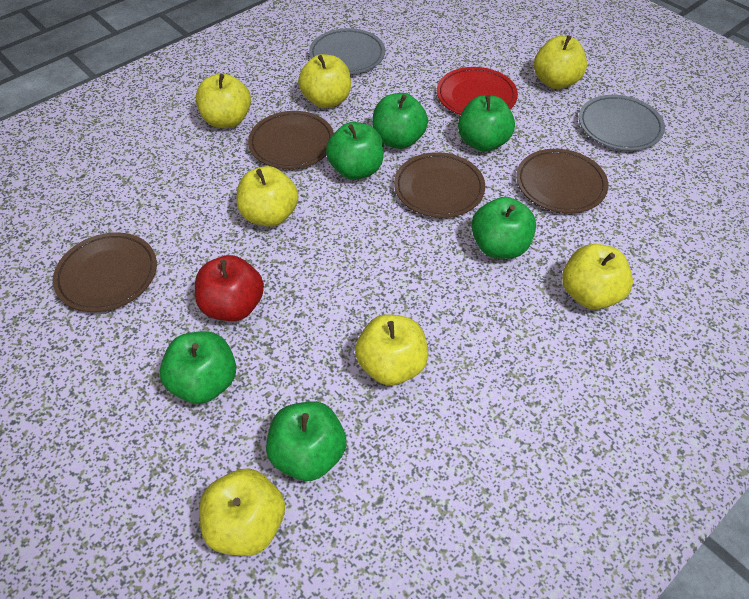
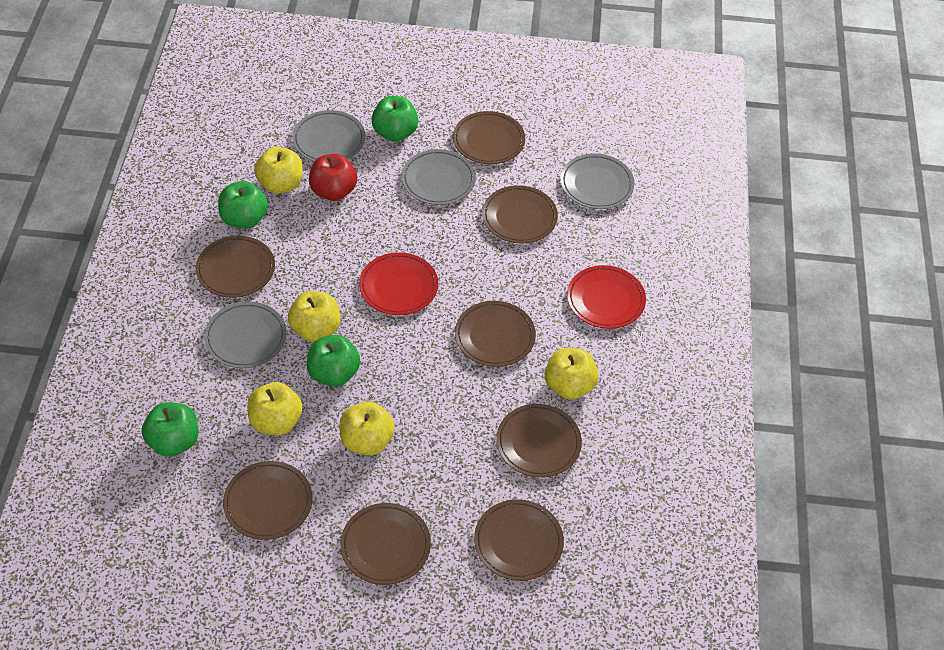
brown plate: [53,232,157,312] [248,111,334,169] [394,152,485,218] [516,149,608,213] = 4 -> [196,236,275,298] [223,461,313,540] [340,503,431,585] [453,111,525,164] [455,301,536,367] [474,499,564,581] [482,185,558,244] [496,404,582,478] = 8
green apple: [159,331,236,404] [266,401,346,481] [326,122,384,180] [372,93,428,149] [458,95,515,152] [471,197,536,259] = 6 -> [142,402,198,457] [218,181,268,229] [307,335,360,387] [371,96,418,142] = 4
grey plate: [309,28,385,74] [579,95,665,151] = 2 -> [204,302,287,368] [292,110,365,162] [401,149,476,205] [560,153,634,209] = 4
red plate: [437,67,518,115] = 1 -> [359,252,438,315] [567,265,646,329] = 2
yellow apple: [195,73,251,128] [199,468,285,556] [237,166,298,227] [298,54,351,108] [355,314,428,385] [534,35,587,89] [562,244,633,309] = 7 -> [247,382,303,435] [254,147,303,194] [288,291,340,342] [340,402,395,455] [545,348,598,400] = 5

